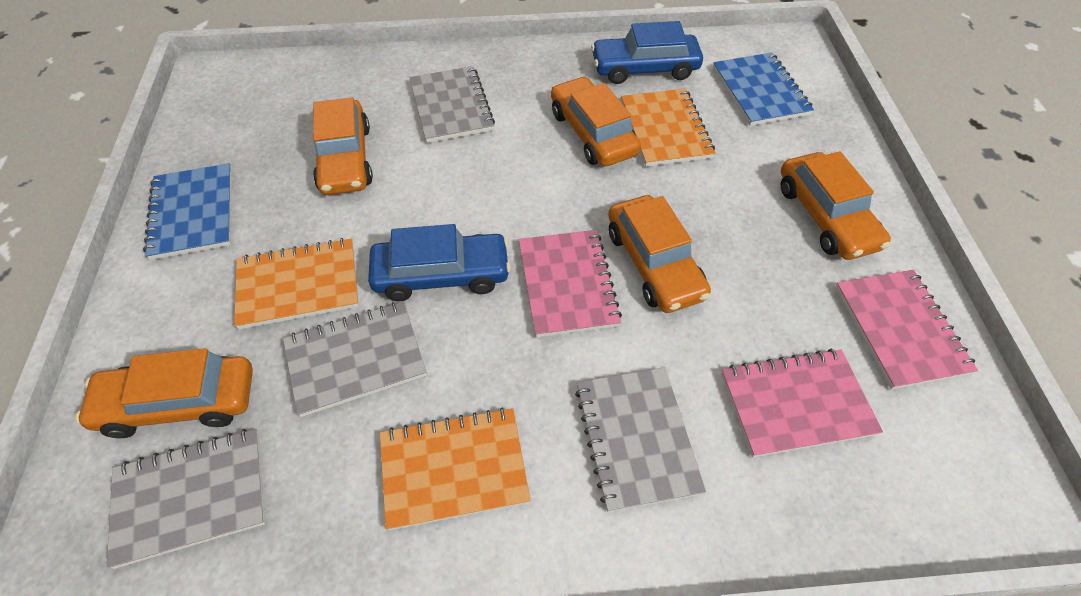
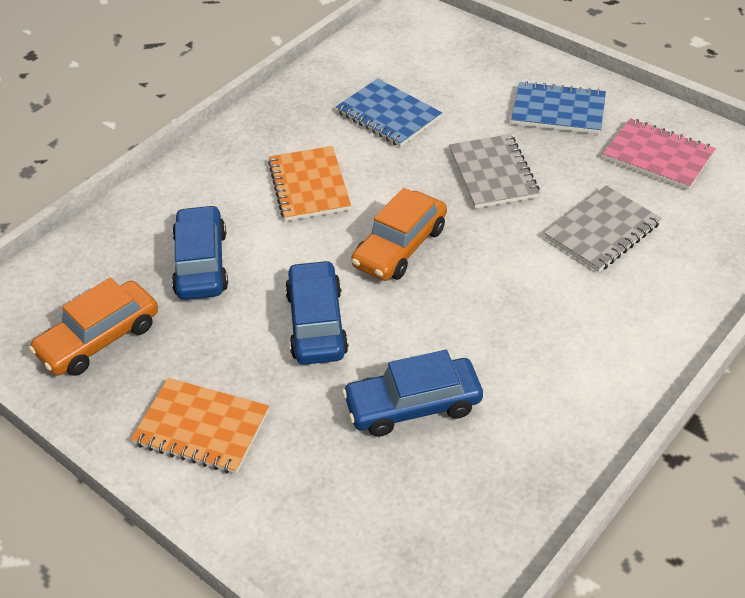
blue car: [368,224,511,301] [591,21,703,84] = 2 -> [172,205,228,300] [285,260,349,365] [342,350,483,437] = 3
grey notebook: [107,429,265,569] [283,302,426,417] [409,66,495,143] [575,367,706,512] = 4 -> [449,134,540,209] [544,186,662,272] = 2
orange car: [75,348,253,438] [313,98,373,195] [551,76,641,166] [608,195,711,313] [781,151,891,260] = 5 -> [29,278,158,376] [351,188,447,281] = 2
orange notebook: [234,238,359,329] [380,408,531,531] [621,88,715,167] = 3 -> [131,378,269,474] [268,146,351,221] = 2
pink notebook: [519,230,622,338] [721,349,883,457] [835,270,978,389] = 3 -> [603,118,716,190] = 1

